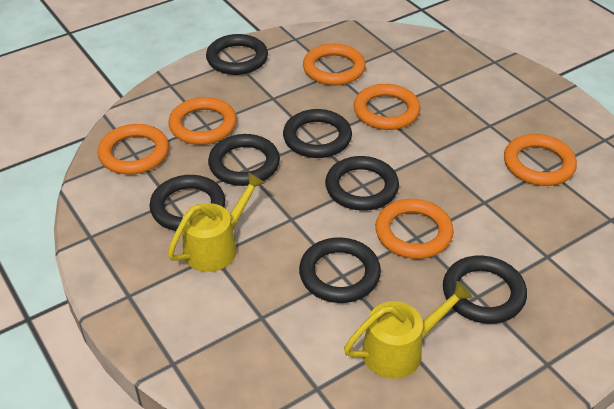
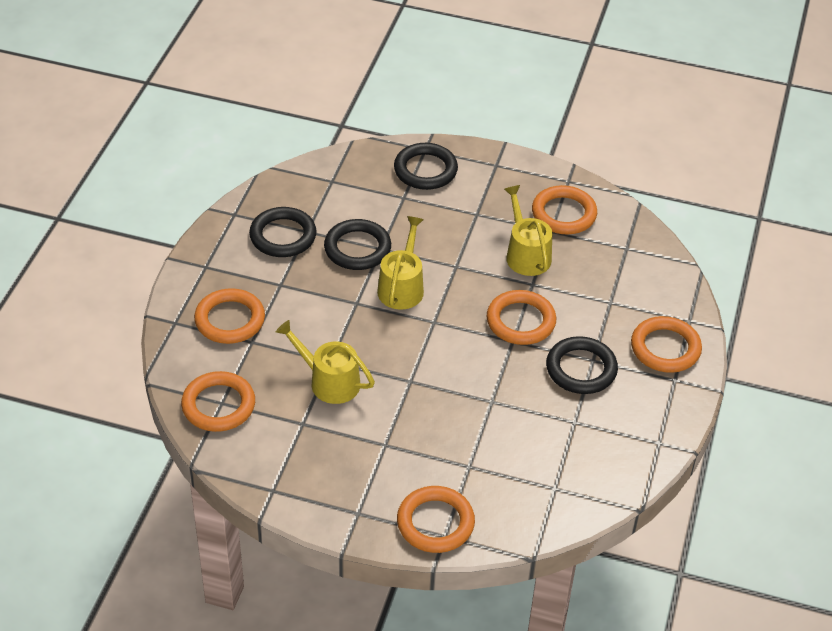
black ring: [149,175,225,231] [206,34,268,75] [208,134,280,186] [283,109,352,158] [299,237,381,303] [325,156,399,211] [443,255,527,324] = 7 -> [249,207,317,257] [324,219,391,270] [394,143,458,190] [546,336,618,394] = 4
yellow watering can: [168,172,265,272] [344,281,473,379] = 2 -> [276,320,375,404] [377,216,424,310] [504,185,552,276] = 3

